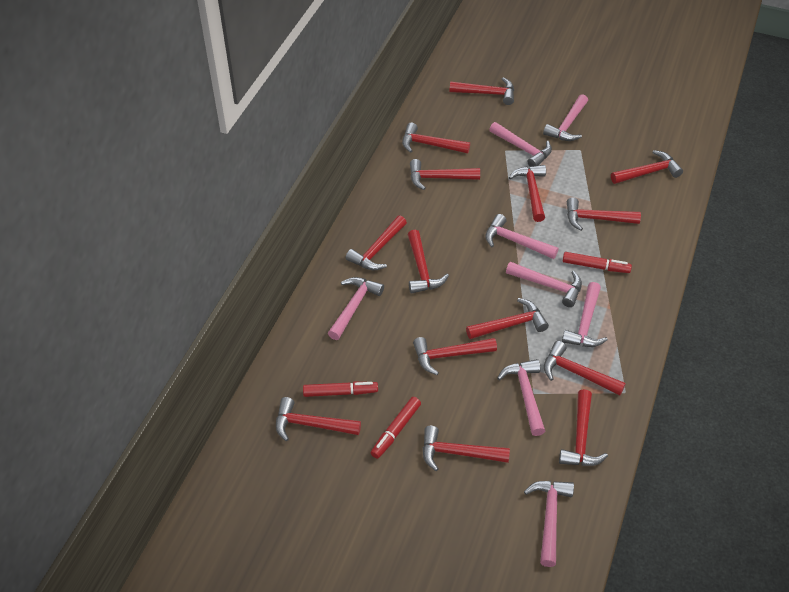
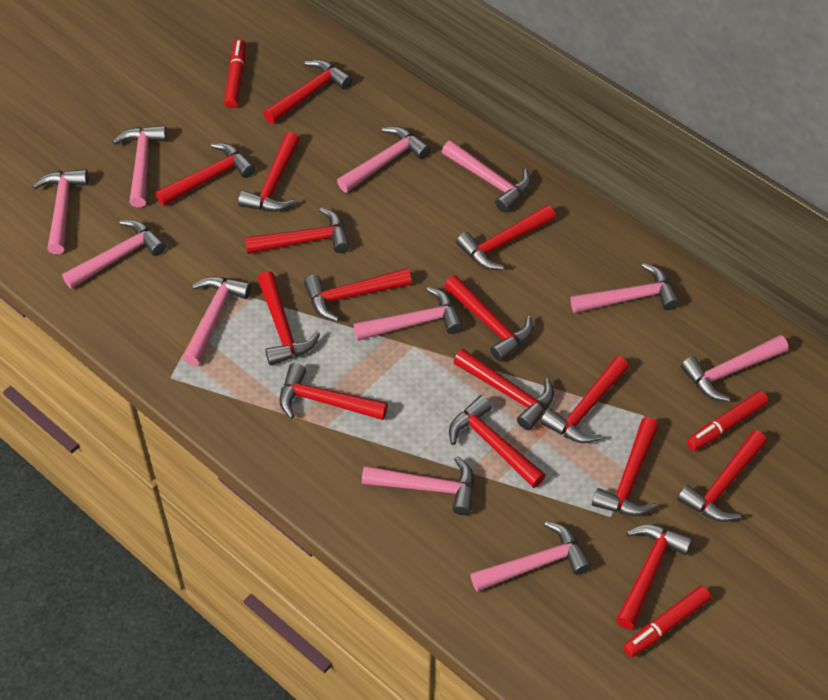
pink hammer: [328,277,384,340] [485,214,559,259] [489,122,552,167] [497,359,545,436] [506,262,582,307] [524,481,574,567] [543,94,588,141] [562,282,608,347] = 8 -> [32,169,88,254] [62,220,166,289] [113,125,167,207] [183,276,251,366] [337,126,430,193] [353,287,463,341] [362,456,474,515] [442,140,531,212] [470,521,591,592] [571,263,680,313] [681,335,789,402] = 11
red hammer: [276,397,361,441] [346,215,407,270] [402,123,470,153] [408,230,449,294] [410,159,480,190] [413,337,497,375] [423,426,510,471] [449,77,514,105] [466,298,549,339] [509,165,546,222] [544,341,626,395] [559,389,608,466] [567,197,641,231] [611,150,683,184] = 14 -> [155,143,255,206] [238,132,300,212] [245,208,350,254] [258,271,320,366] [263,59,352,124] [279,363,388,420] [304,268,412,322] [444,275,533,362] [449,395,546,488] [453,349,554,430] [456,205,556,270] [540,356,629,443] [592,417,659,516] [616,524,693,629] [677,430,767,522] = 15

